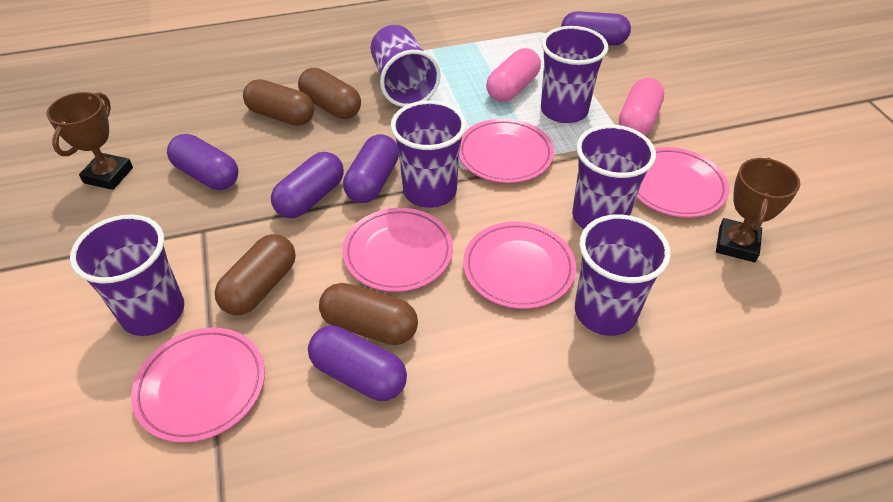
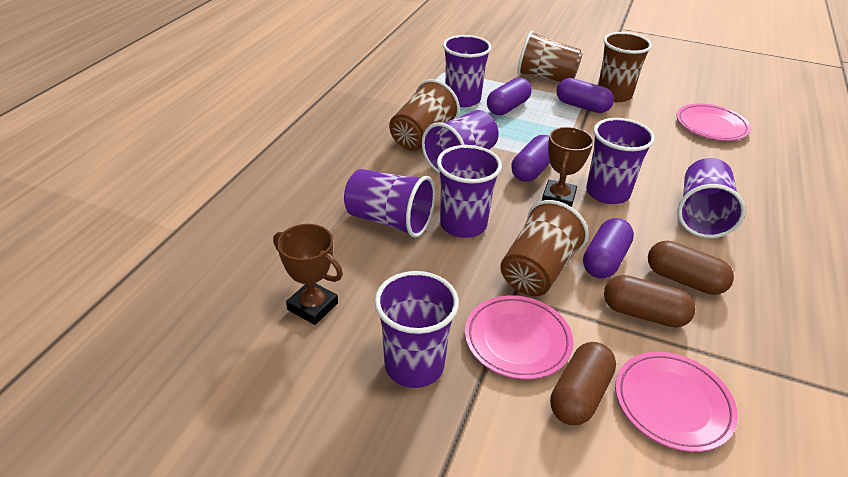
brown capsule: [215,234,296,315] [243,79,314,126] [298,68,361,119] [319,283,418,345] = 4 -> [550,342,616,425] [604,275,696,328] [648,241,734,295] = 3
brown cup: none = 0 -> [389,79,460,151] [500,200,589,296] [517,31,583,82] [598,32,652,102] = 4
pink capsule: [486,48,541,102] [619,78,664,135] = 2 -> none = 0
pink plate: [131,328,265,443] [342,208,453,292] [459,118,554,183] [463,222,576,309] [636,147,729,218] = 5 -> [465,295,573,379] [615,352,738,452] [677,103,751,141] = 3
purple capsule: [167,134,239,190] [271,152,344,218] [308,326,407,401] [343,134,399,203] [561,11,631,46] = 5 -> [487,77,532,115] [512,135,550,182] [557,78,614,113] [583,218,634,278] = 4
purple cup: [70,214,184,336] [370,25,441,107] [391,100,466,208] [541,26,608,123] [572,125,656,229] [575,214,671,336] = 6 -> [344,169,435,238] [374,271,459,388] [422,110,499,173] [437,145,502,238] [443,35,492,107] [586,118,655,204] [678,158,746,238] = 7

